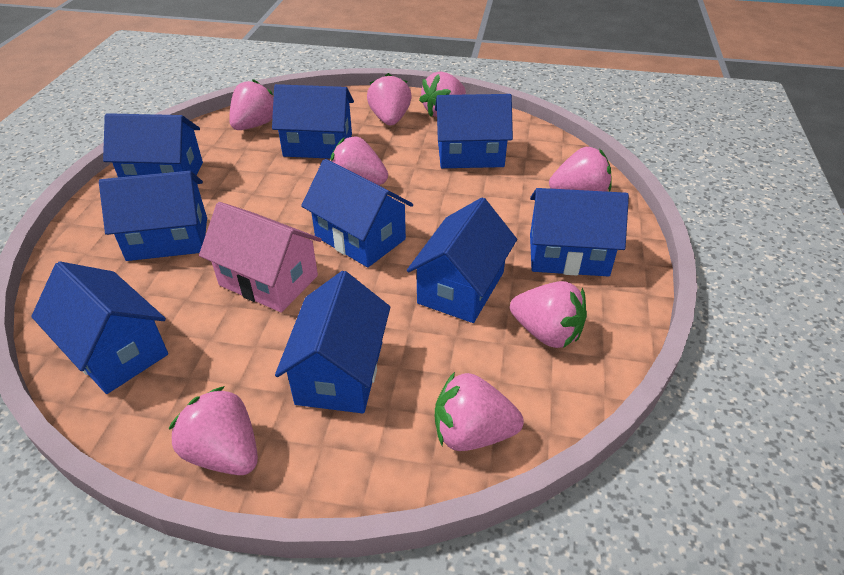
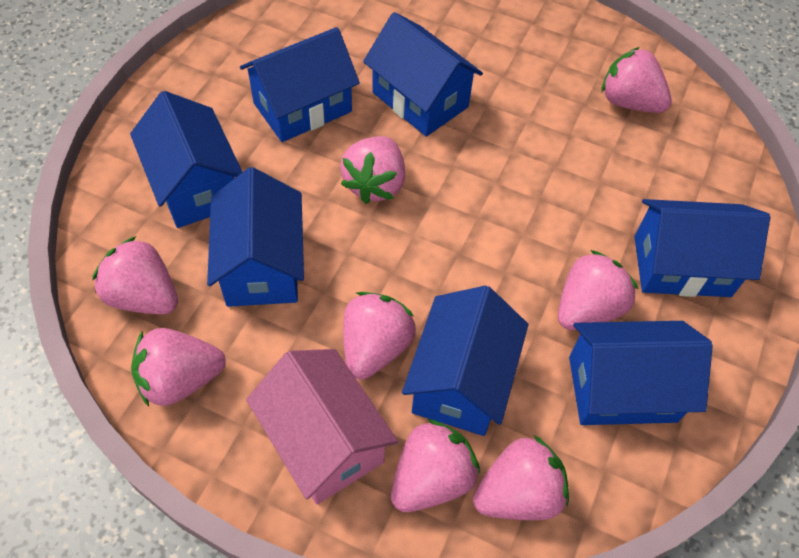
blue house: [31,261,168,394] [99,171,207,261] [103,113,203,177] [272,84,354,159] [275,271,390,413] [301,159,413,267] [407,197,517,323] [435,94,513,168] [530,188,629,276] = 9 -> [130,91,242,228] [207,167,304,307] [240,27,360,142] [363,12,483,137] [402,286,528,436] [569,321,713,425] [634,199,770,297] = 7

